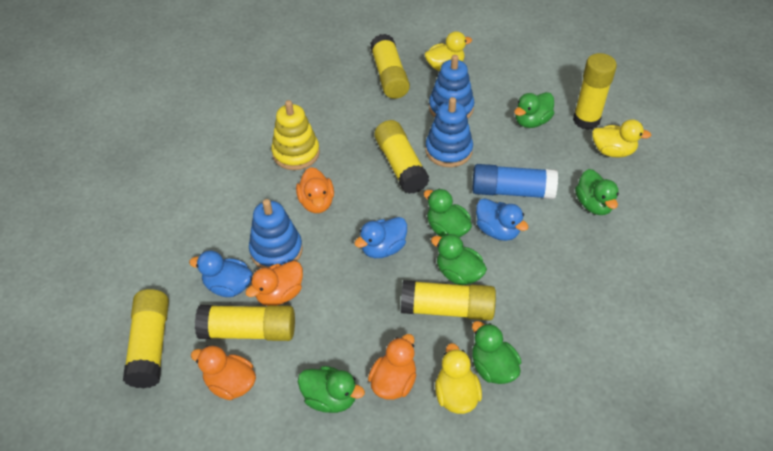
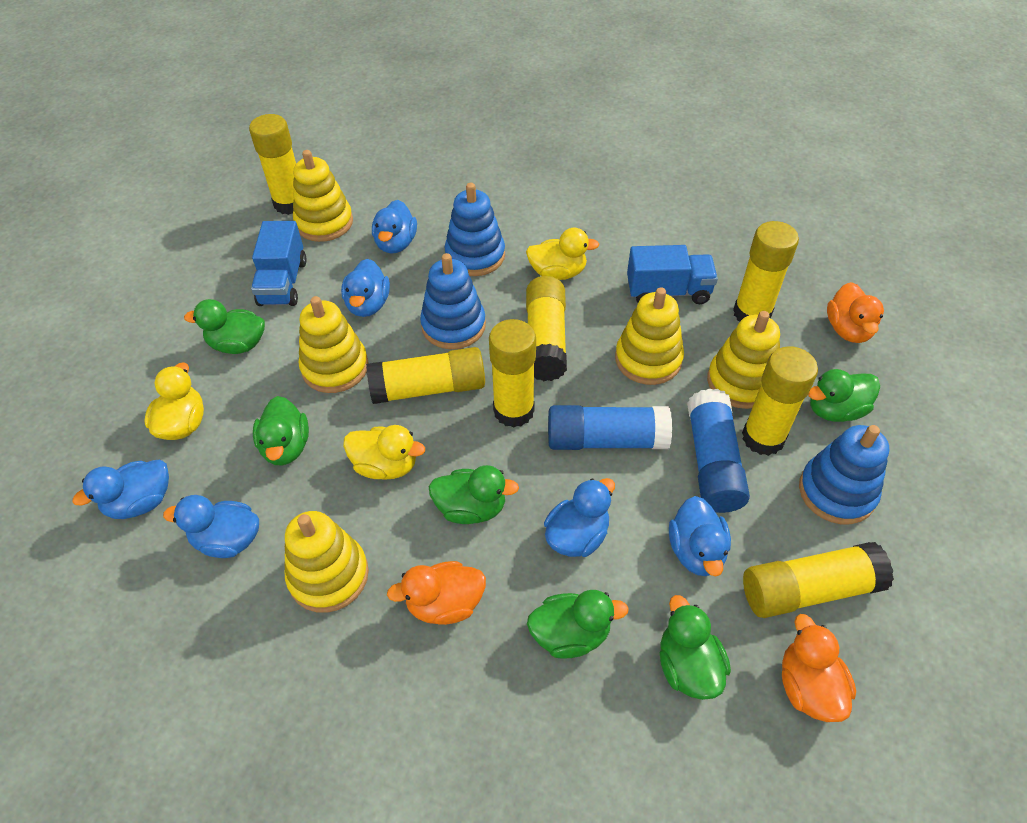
blue duck: [189,250,253,297] [354,217,407,258] [476,198,528,241] = 3 -> [73,460,169,519] [163,495,259,558] [341,259,390,317] [372,200,417,253] [544,478,615,557] [669,496,731,576] = 6
blue glue stick: [472,164,558,199] = 1 -> [548,405,672,450] [687,388,750,513] = 2
blue truck: none = 0 -> [251,221,307,306] [627,245,718,304] = 2
orange duck: [191,346,256,400] [245,261,303,306] [296,167,334,213] [368,334,416,400] = 4 -> [387,561,486,625] [782,614,856,722] [827,282,884,343] = 3
yellow glue stick: [123,289,169,389] [195,305,295,341] [370,34,410,99] [374,120,429,194] [401,280,496,321] [573,53,617,130] = 6 -> [249,114,296,215] [366,347,485,404] [489,319,536,428] [526,276,567,381] [733,221,799,321] [742,346,818,456] [743,542,894,618] = 7
yellow stacking toy: [271,100,320,170] = 1 -> [285,511,369,613] [293,150,353,242] [299,296,369,393] [615,287,684,385] [707,311,780,409] = 5

